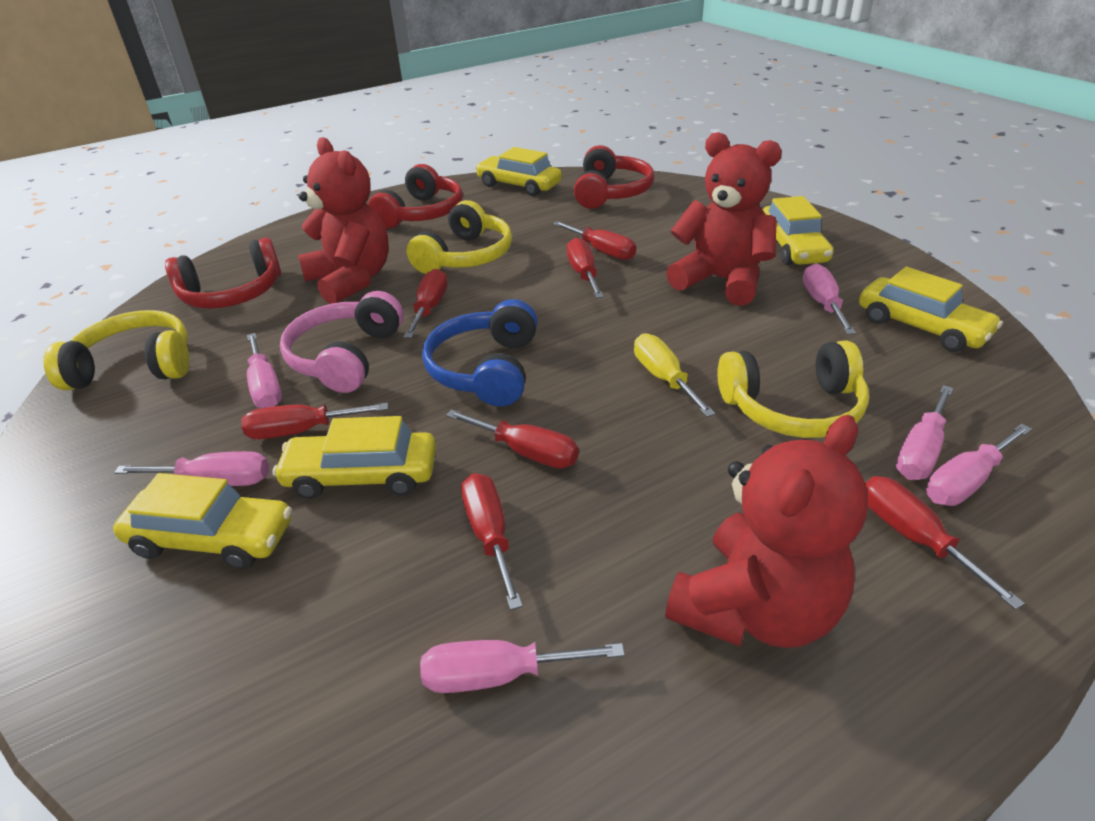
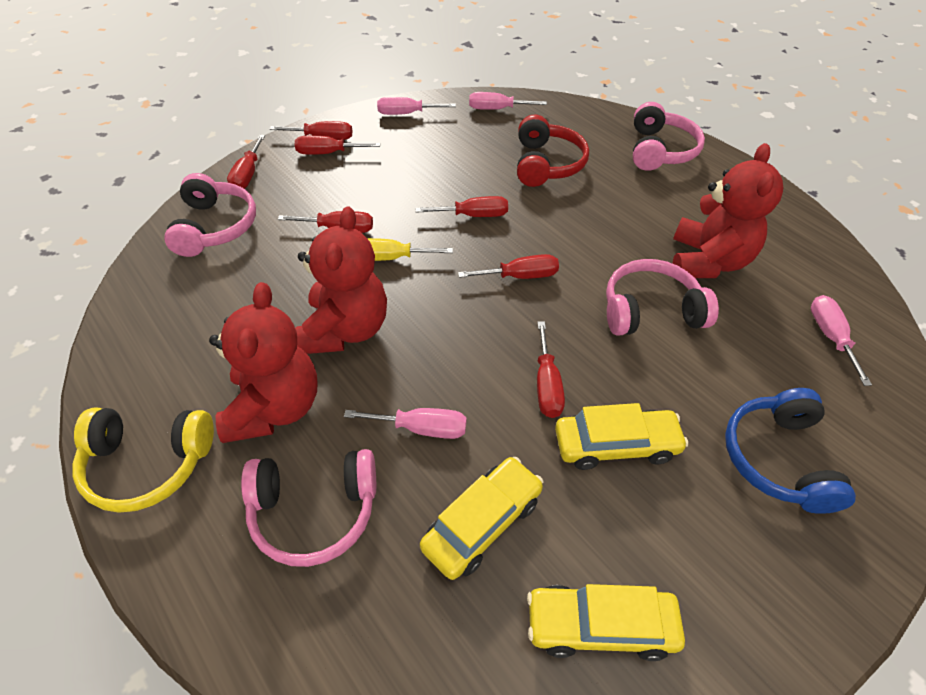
pink headphones: [280,291,403,393] = 1 -> [164,173,256,257] [241,449,376,567] [606,259,719,336] [633,102,705,171] = 4
pink screwdriver: [114,451,269,486] [247,333,282,408] [420,640,625,693] [803,263,856,334] [896,385,953,480] [926,424,1032,506] = 6 -> [344,408,467,439] [377,97,456,115] [469,92,547,110] [811,295,872,386] = 4
red headphones: [165,238,281,309] [368,164,463,228] [574,145,654,209] = 3 -> [517,115,589,187] = 1
yellow car: [113,473,292,569] [273,416,436,499] [475,147,562,196] [763,196,833,265] [859,267,1003,352] = 5 -> [420,457,543,580] [527,584,685,661] [555,403,688,470] = 3
yellow headphones: [43,310,189,390] [407,200,512,274] [717,340,869,438] = 3 -> [72,408,214,513] = 1

